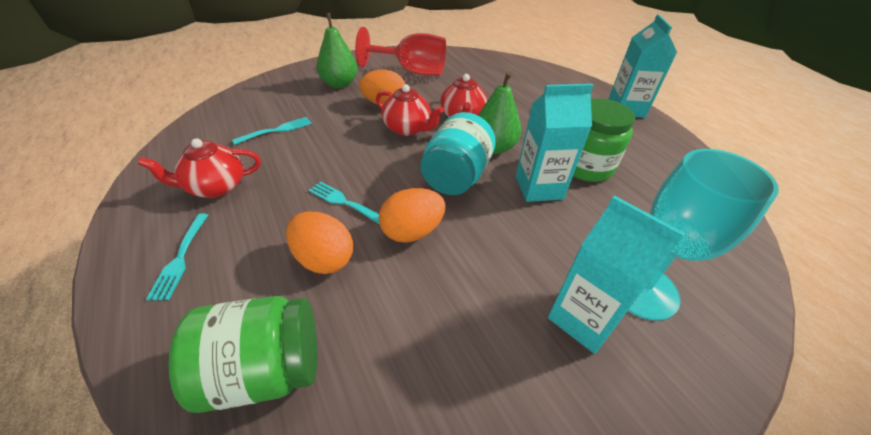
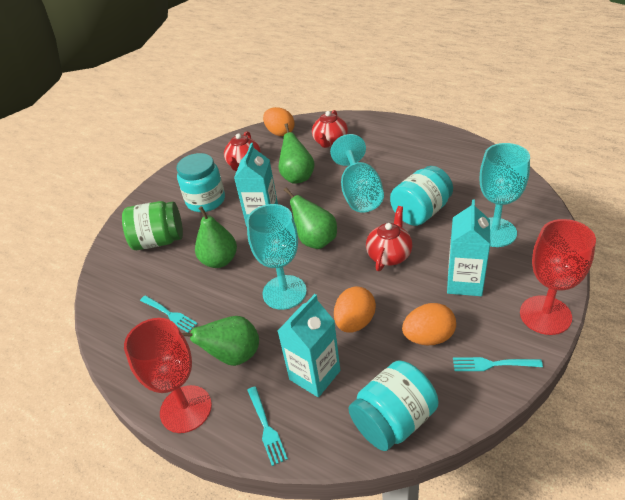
green jar: [169,296,317,413] [573,98,635,182] = 2 -> [122,201,183,250] = 1
green pear: [317,13,358,88] [478,71,521,154] = 2 -> [182,316,259,366] [195,206,237,268] [279,123,315,184] [284,187,337,249] = 4
red goblet: [355,27,446,76] = 1 -> [124,318,212,433] [520,219,596,335] = 2
turquoise goblet: [628,149,779,321] = 1 -> [247,204,307,310] [330,134,384,212] [480,143,530,247] = 3
turquoise jar: [421,112,496,195] = 1 -> [177,153,225,212] [349,360,439,451] [390,166,453,226] = 3

